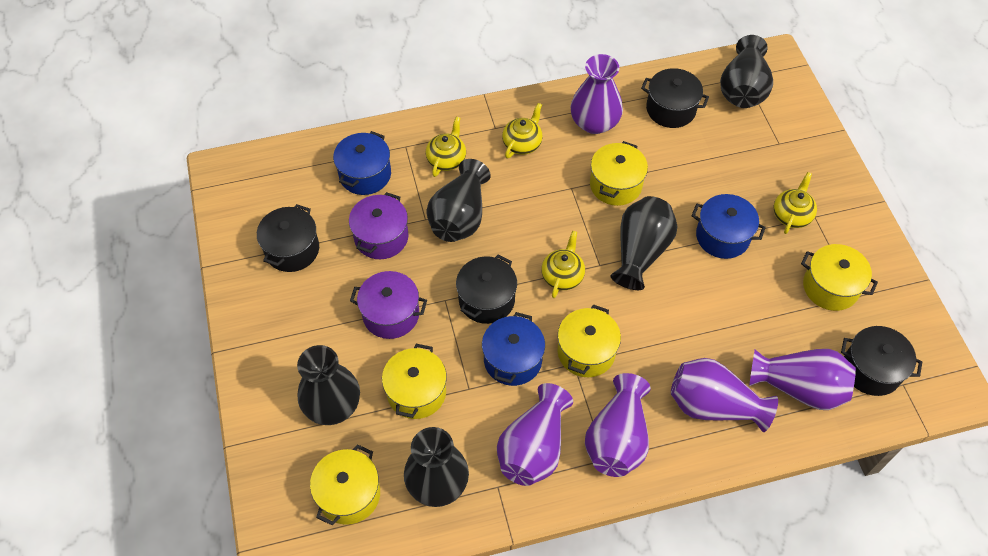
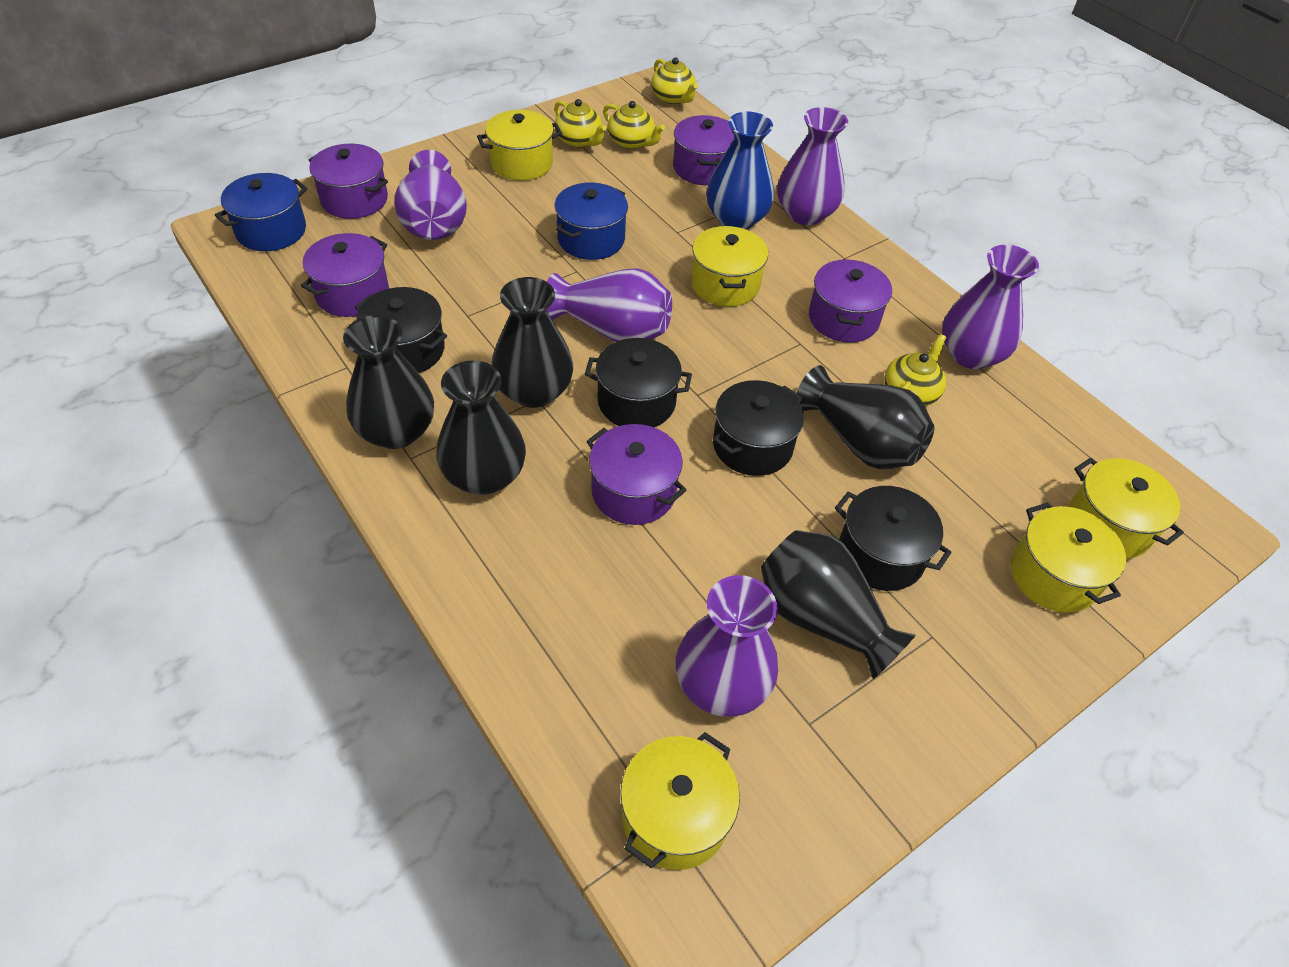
blue pot: [333,131,391,195] [482,312,545,386] [692,194,766,259] = 3 -> [215,173,307,251] [555,183,628,260] = 2
blue vase: none = 0 -> [706,112,774,229] = 1
purple pot: [349,192,409,259] [350,271,427,339] = 2 -> [301,233,389,317] [309,144,388,219] [586,424,686,525] [673,115,735,185] [809,259,892,343] = 5

